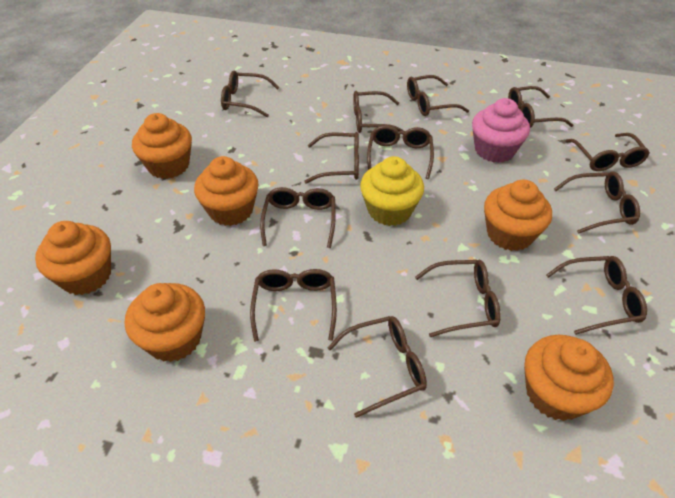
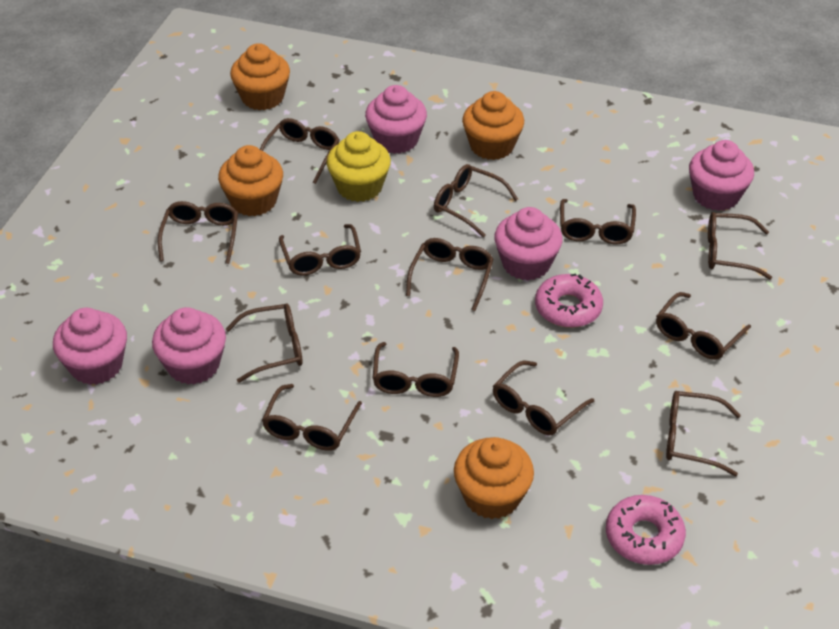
orange cupcake: [35,221,111,295] [125,283,205,362] [132,113,192,179] [194,156,258,226] [484,180,552,251] [524,335,614,421] = 6 -> [218,145,283,216] [230,43,290,110] [454,437,534,519] [462,91,524,160] = 4
pink cupcake: [472,98,530,163] = 1 -> [53,308,127,385] [152,307,226,385] [365,85,427,154] [494,207,563,281] [689,140,754,211] = 5
pink donut: none = 0 -> [535,273,603,328] [606,495,686,565] = 2

